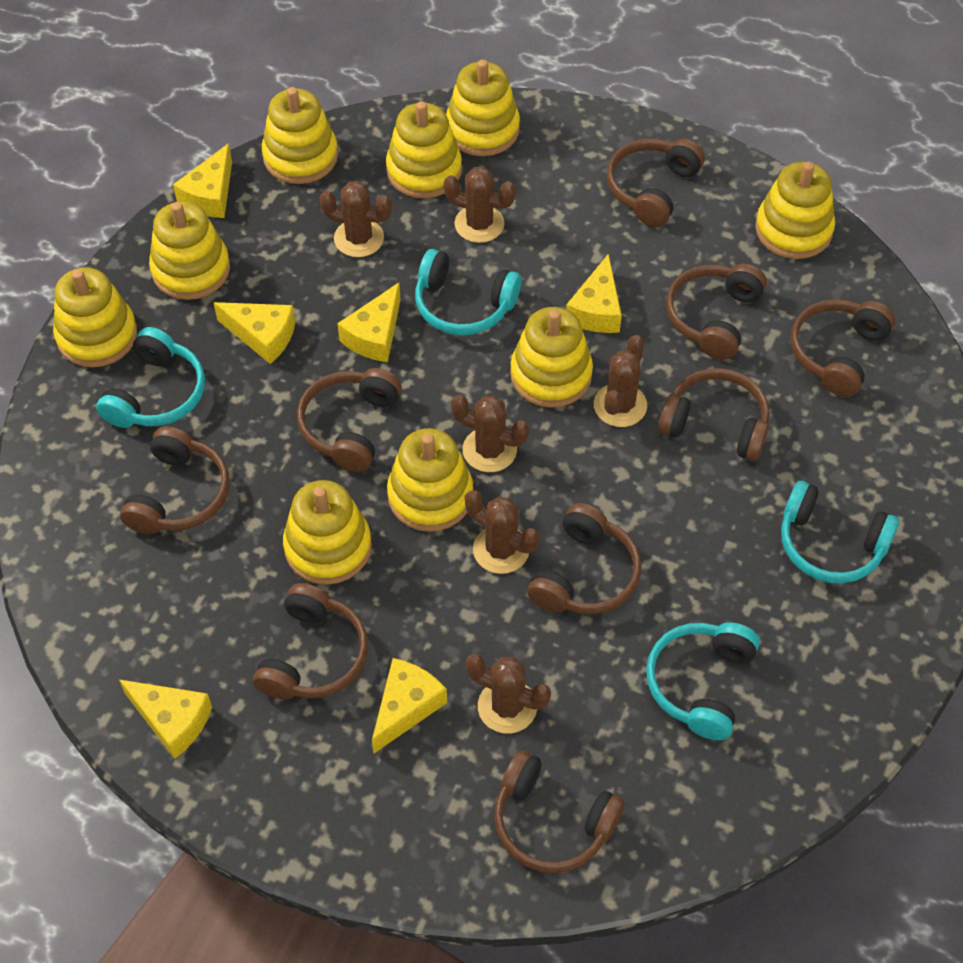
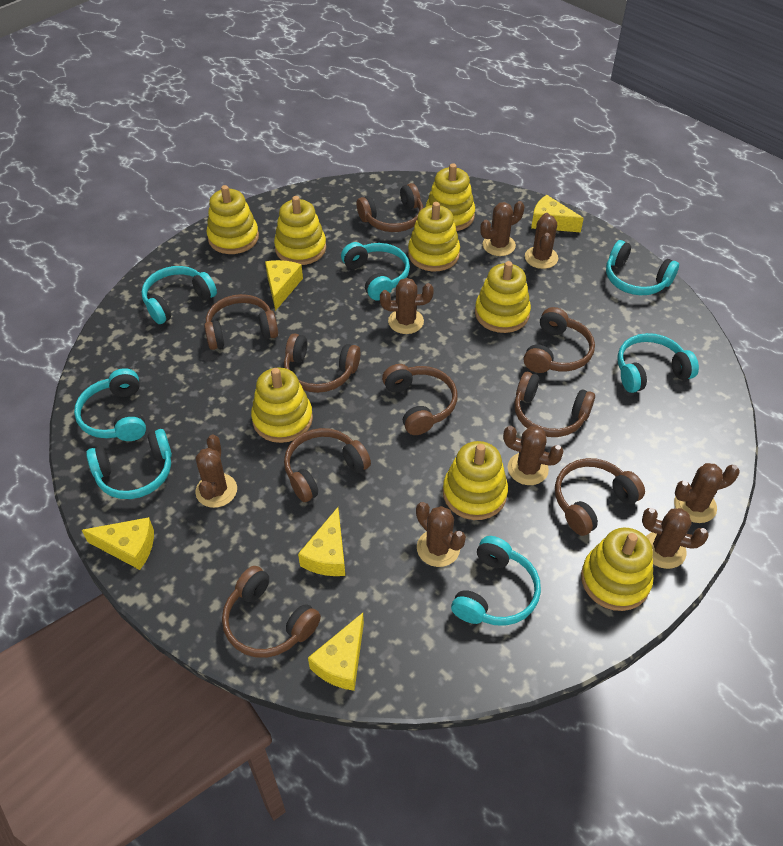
brown cactus: [320,181,392,257] [443,167,516,243] [451,395,529,472] [465,490,539,574] [466,654,551,734] [594,335,647,427] = 6 -> [195,435,237,508] [380,278,434,334] [416,502,466,567] [480,201,524,256] [503,426,563,485] [525,213,558,269] [642,508,709,569] [674,463,740,523] = 8
turquoise headphones: [96,327,205,428] [415,249,521,335] [646,622,760,740] [781,481,899,583] = 4 -> [74,368,146,441] [86,429,172,499] [141,266,217,324] [341,242,410,301] [451,536,541,626] [606,240,679,295] [617,333,699,393] = 7
yellow cheese: [119,680,212,759] [173,143,232,218] [214,302,295,364] [337,283,401,362] [372,658,447,753] [566,253,622,333] = 6 -> [82,517,154,570] [265,260,303,311] [298,507,345,576] [308,613,364,691] [531,195,584,232] = 5
yellow stacking toy: [53,268,137,367] [149,202,230,300] [262,87,338,184] [283,480,372,585] [386,101,462,198] [387,428,473,532] [446,59,520,156] [510,307,593,408] [755,162,835,259] = 9 -> [207,185,259,254] [251,367,313,443] [274,196,326,265] [408,202,460,271] [426,163,475,231] [443,441,508,520] [475,261,531,333] [581,527,654,611] = 8

